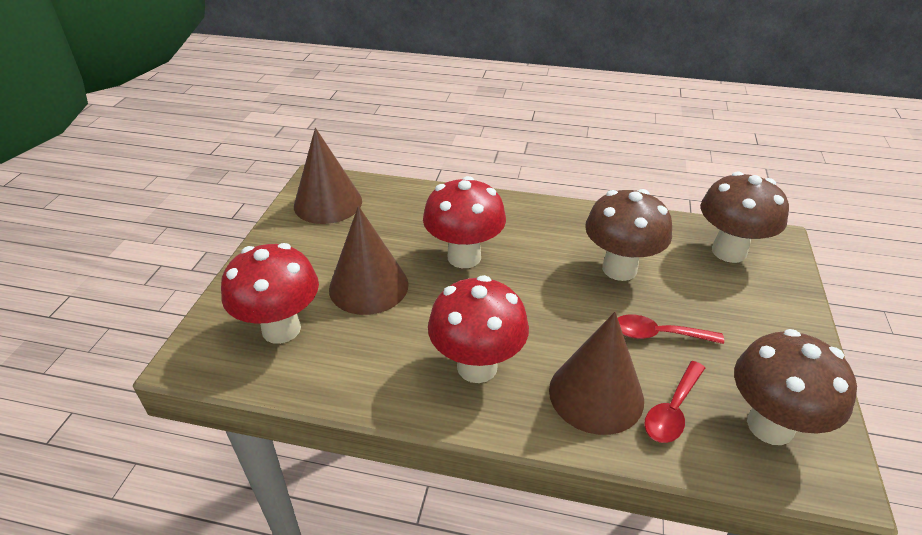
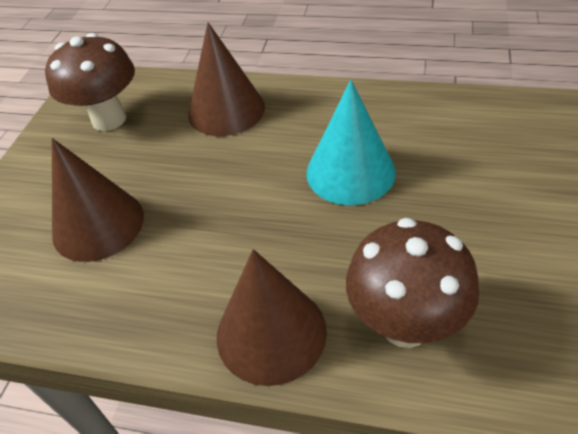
brown mushroom: [585,189,672,281] [701,171,789,263] [734,329,857,445] = 3 -> [45,33,135,131] [346,218,479,348] = 2
red mushroom: [221,243,319,344] [423,176,506,268] [428,275,529,383] = 3 -> none = 0
red spoon: [618,315,724,344] [644,361,705,443] = 2 -> none = 0
turquoise cone: none = 0 -> [306,80,396,205] = 1

